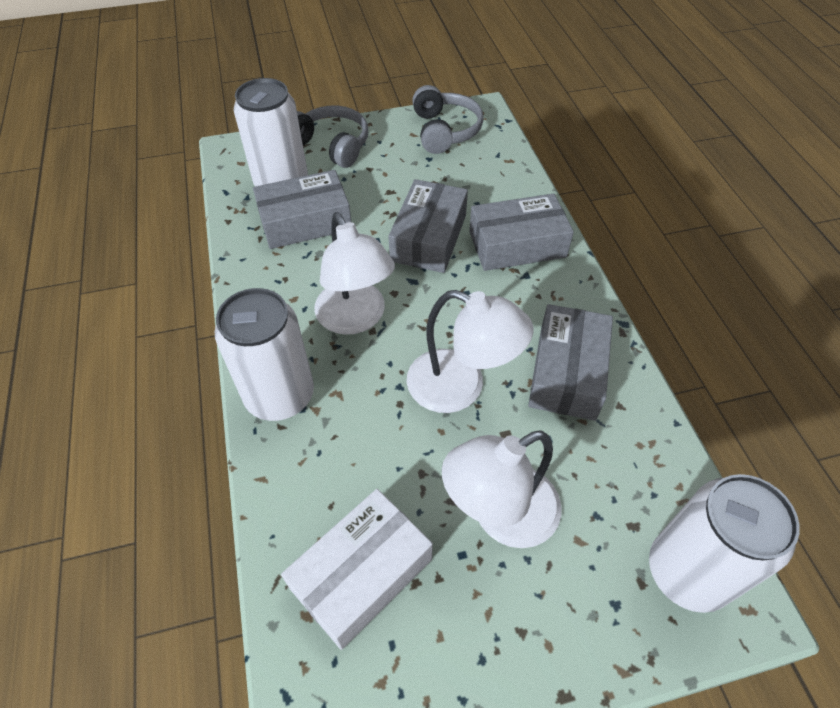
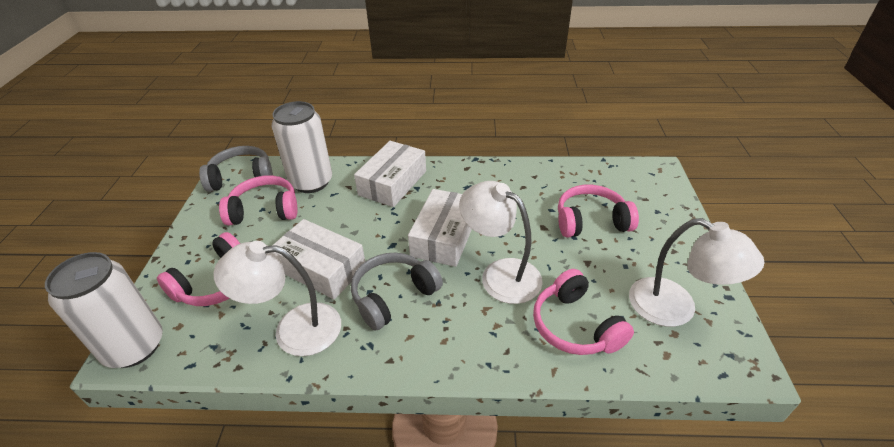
grey box: [253,170,351,249] [388,179,468,273] [469,193,574,271] [528,304,613,421] = 4 -> none = 0
pink headphones: none = 0 -> [157,232,240,306] [219,175,297,226] [533,269,634,355] [558,185,639,238] = 4
white box: [281,489,433,650] = 1 -> [272,219,365,299] [354,141,426,207] [408,189,472,267] = 3
white can: [215,288,314,421] [233,78,308,187] [649,474,800,613] = 3 -> [45,252,163,368] [271,101,332,193] = 2

